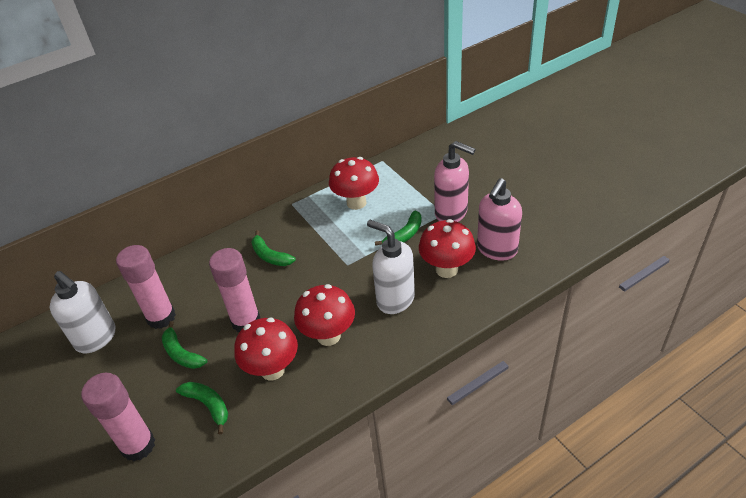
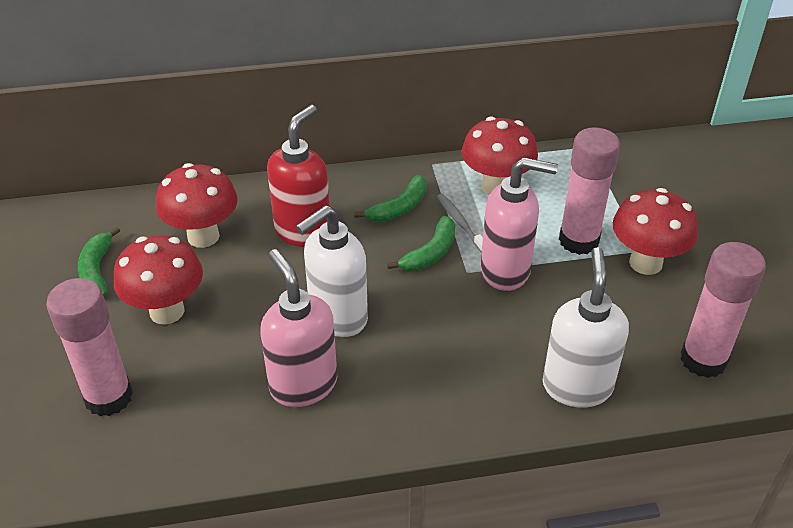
green banana: [162,321,207,369] [176,382,228,434] [251,230,296,266] [375,210,422,246] = 4 -> [78,226,120,296] [354,175,426,222] [387,216,455,271] = 3
grey toothbrush: none = 0 -> [437,194,483,253] = 1
red soap dispenser: none = 0 -> [267,105,330,247] = 1

